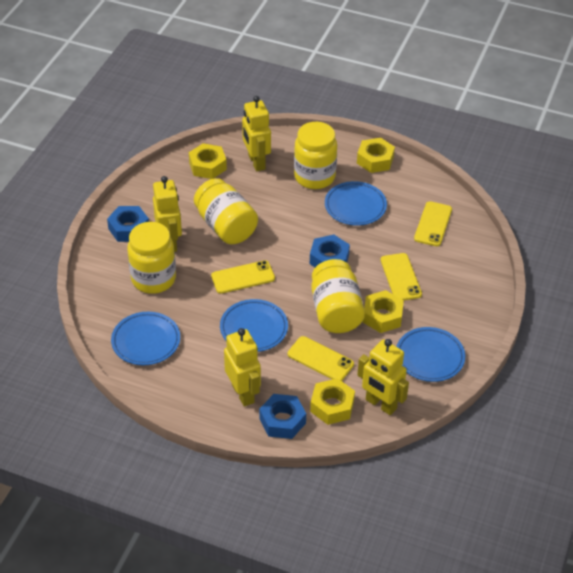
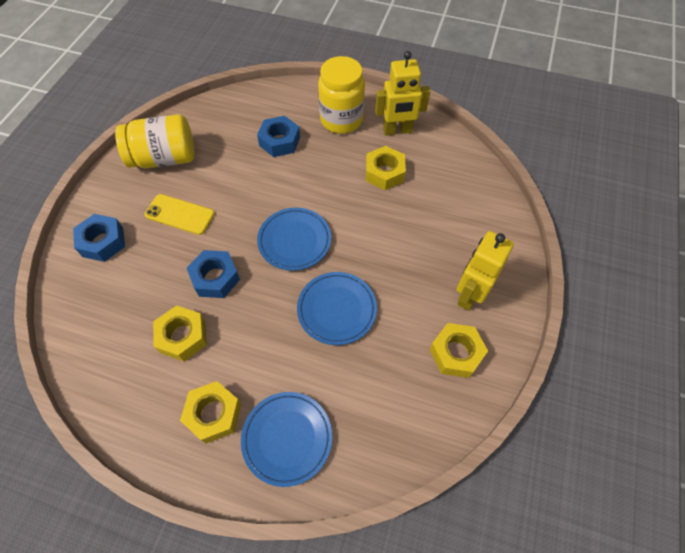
blue plate: [111,312,180,365] [220,299,288,352] [325,181,387,226] [396,327,465,382] = 4 -> [241,392,332,487] [257,208,331,271] [297,272,377,345] = 3
yellow jar: [127,222,176,294] [194,178,258,244] [294,122,337,189] [311,259,365,333] = 4 -> [115,114,195,169] [318,56,365,134] = 2
yellow phone: [211,260,275,294] [288,336,354,381] [381,253,422,300] [414,201,452,246] = 4 -> [145,194,215,235] = 1
yellow robot: [153,176,182,252] [224,328,261,407] [242,96,271,171] [357,339,409,415] = 4 -> [375,51,430,135] [456,231,514,311] = 2

